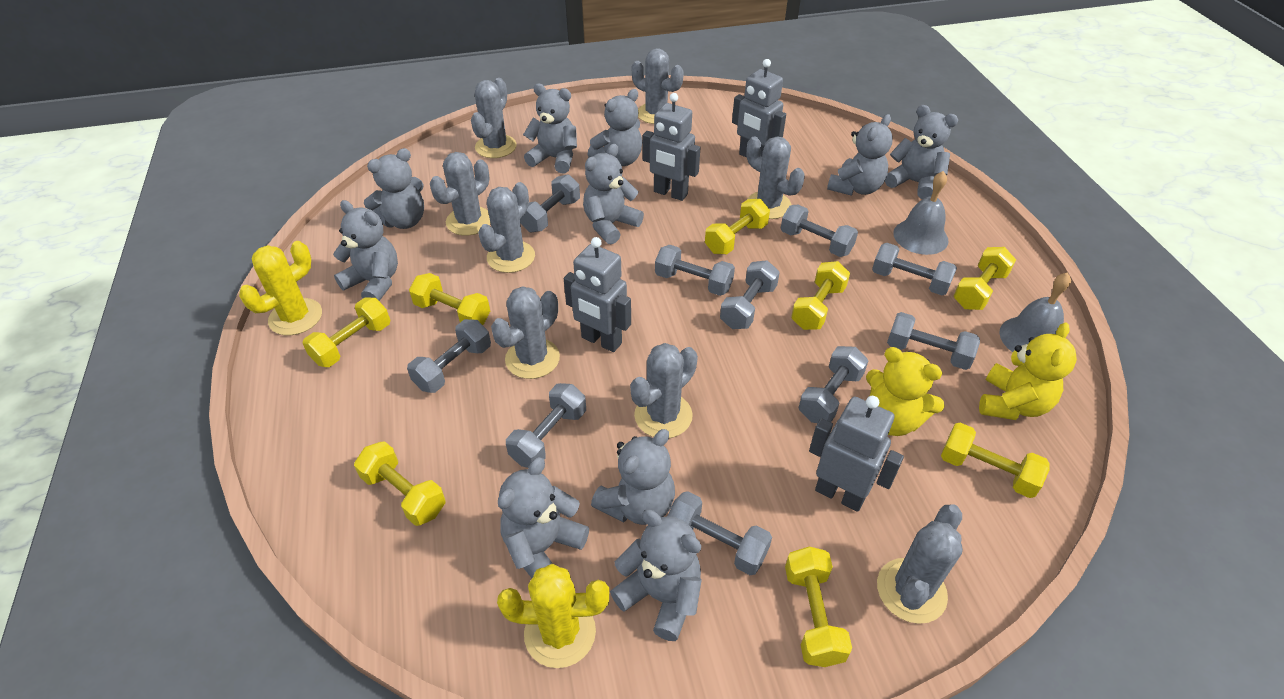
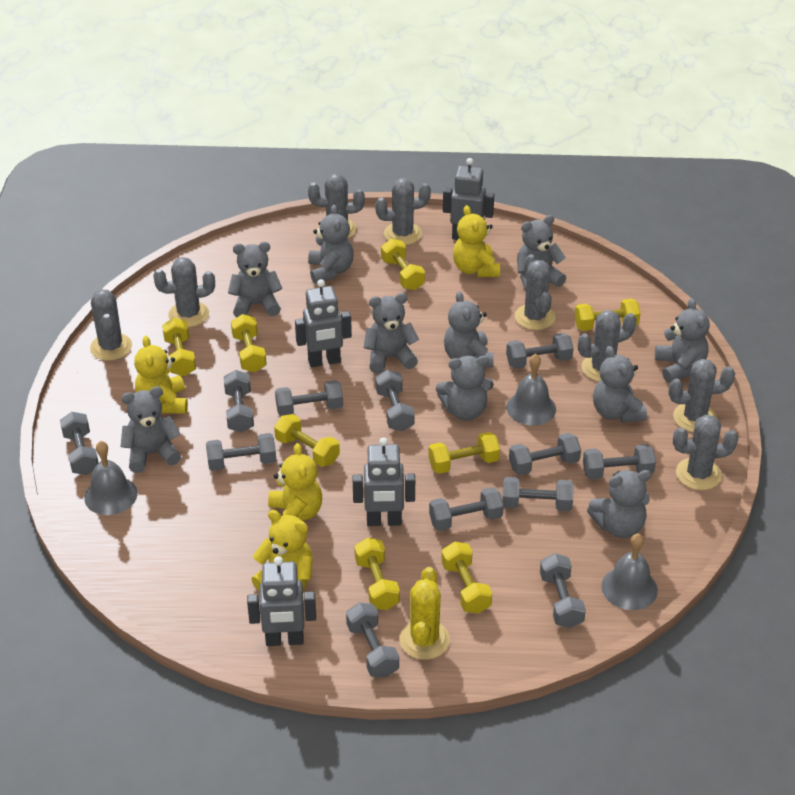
grey bell: [893,171,948,255] [999,273,1071,352] = 2 -> [84,441,138,515] [506,354,556,426] [601,533,658,610] = 3
grey dumbbell: [407,319,491,393] [506,383,586,468] [520,174,580,232] [655,245,735,296] [667,491,772,575] [720,260,780,329] [781,205,858,257] [799,346,868,423] [872,243,957,295] [887,312,980,370] = 10 -> [60,412,98,475] [206,433,276,471] [224,370,254,433] [275,380,343,416] [346,603,399,678] [375,370,415,432] [429,487,504,531] [502,477,574,511] [506,333,573,369] [509,433,581,475] [540,553,586,628] [583,444,656,480] = 12
yellow cactus: [239,241,322,335] [497,564,609,668] = 2 -> [399,567,450,660] = 1
yellow teddy bear: [866,347,944,436] [979,322,1077,420] = 2 -> [134,336,188,414] [251,510,313,593] [268,443,322,523] [453,205,500,277] = 4

